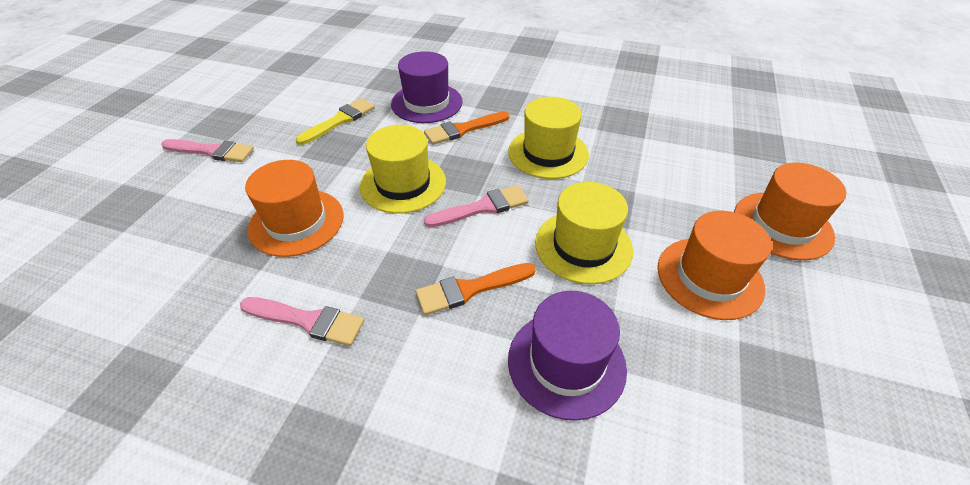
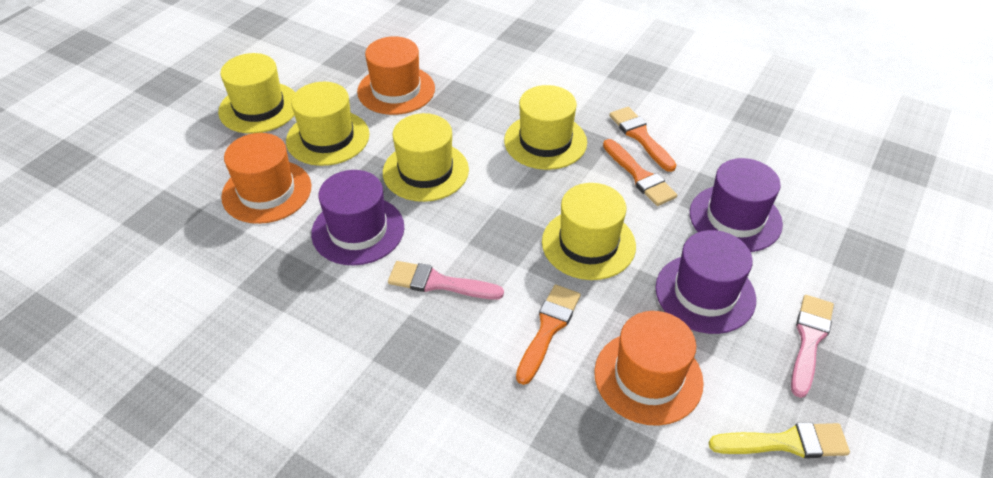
orange brush: [416,263,536,315] [424,111,509,145] = 2 -> [516,284,581,385] [603,139,677,206] [610,107,676,172] = 3
pink brush: [161,139,254,162] [240,297,364,346] [424,185,529,227] = 3 -> [388,261,504,300] [791,295,834,398] = 2
purple hat: [391,51,463,123] [508,291,627,421] = 2 -> [311,170,404,265] [655,230,756,334] [690,158,783,252] = 3
yellow hat: [360,125,446,214] [508,97,589,179] [535,182,633,284] = 3 -> [218,53,295,134] [286,82,369,166] [383,113,469,202] [504,85,587,170] [542,183,636,280] = 5

